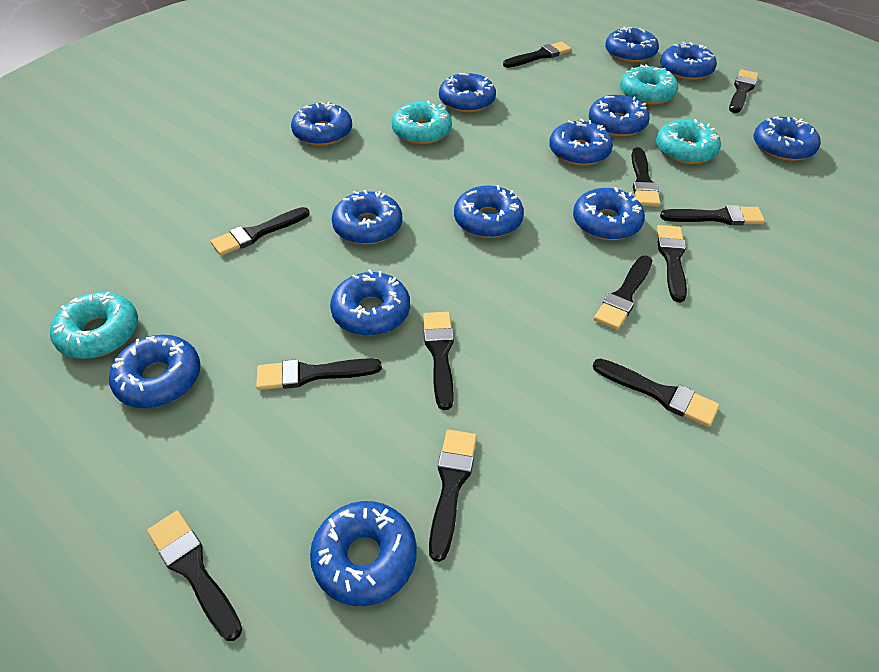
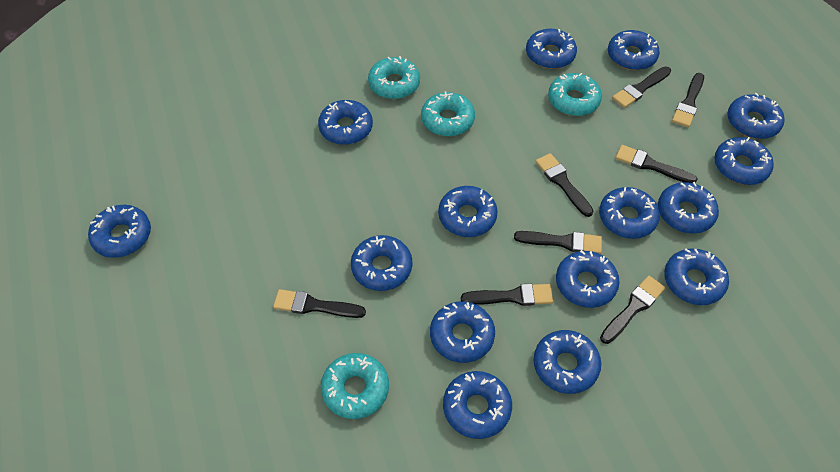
black brush: [147,511,242,641] [211,207,310,256] [256,358,382,390] [423,312,454,410] [429,430,477,562] [503,42,572,68] [593,359,719,427] [594,256,652,330] [632,147,661,207] [657,225,687,302] [660,205,765,225] [729,69,759,113] = 12 -> [273,289,366,318] [461,284,553,306] [514,231,602,254] [535,153,593,217] [600,276,665,344] [612,66,671,108] [615,145,697,183] [672,73,704,128] = 8
blue donut: [109,335,201,408] [291,102,352,146] [310,501,417,606] [330,269,410,336] [332,190,402,245] [439,73,496,113] [454,185,524,238] [549,119,613,166] [573,187,645,240] [589,95,650,137] [605,27,659,63] [660,42,717,80] [753,116,820,161] = 13 -> [88,205,151,258] [318,100,373,145] [351,235,412,291] [430,301,495,363] [438,186,497,237] [443,371,512,439] [526,29,577,69] [533,330,601,394] [556,250,620,308] [599,187,660,239] [608,30,660,70] [658,182,719,234] [664,248,729,305] [714,137,774,185] [727,93,784,139] = 15

